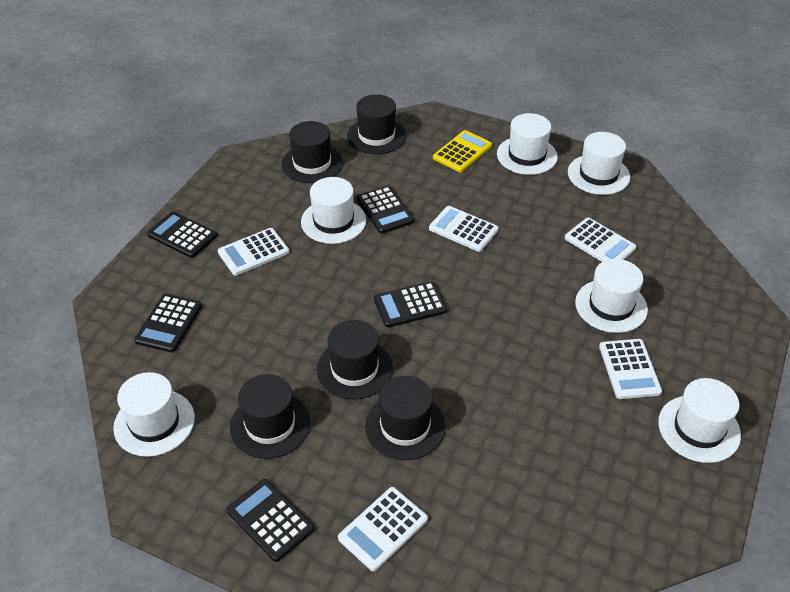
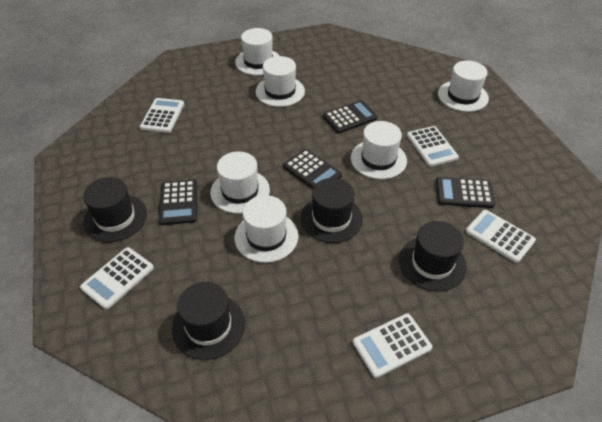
black calculator: [134,294,202,352] [147,211,217,258] [227,479,315,562] [357,186,415,234] [374,281,448,327] = 5 -> [158,180,197,225] [283,149,342,189] [323,100,378,133] [436,177,495,208] = 4
black hat: [230,374,310,459] [282,121,343,183] [317,320,393,399] [347,94,406,154] [365,376,445,460] = 5 -> [83,177,147,242] [172,282,245,360] [301,178,363,243] [399,221,467,292] = 4
yellow calculator: [433,130,492,172] = 1 -> none = 0

